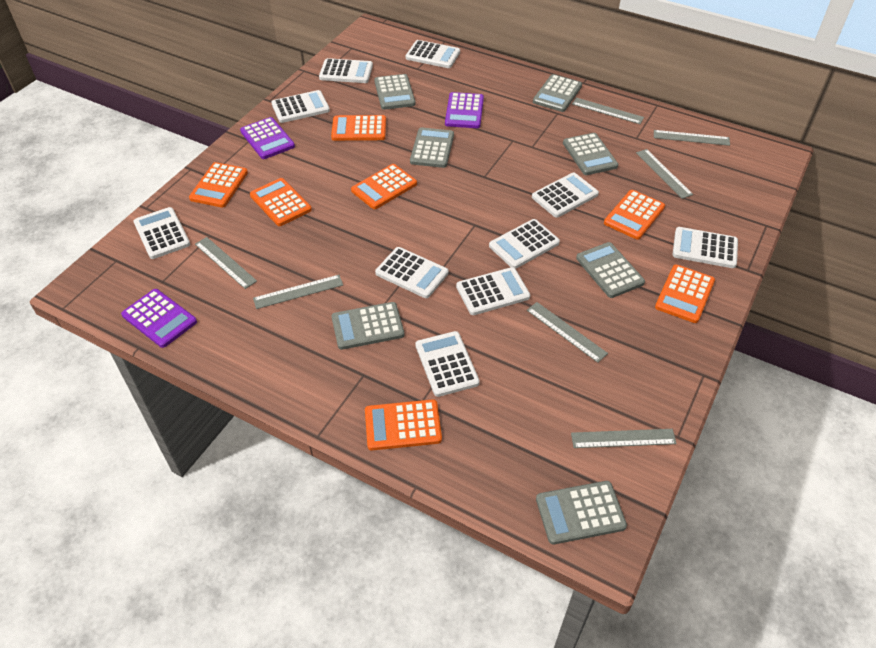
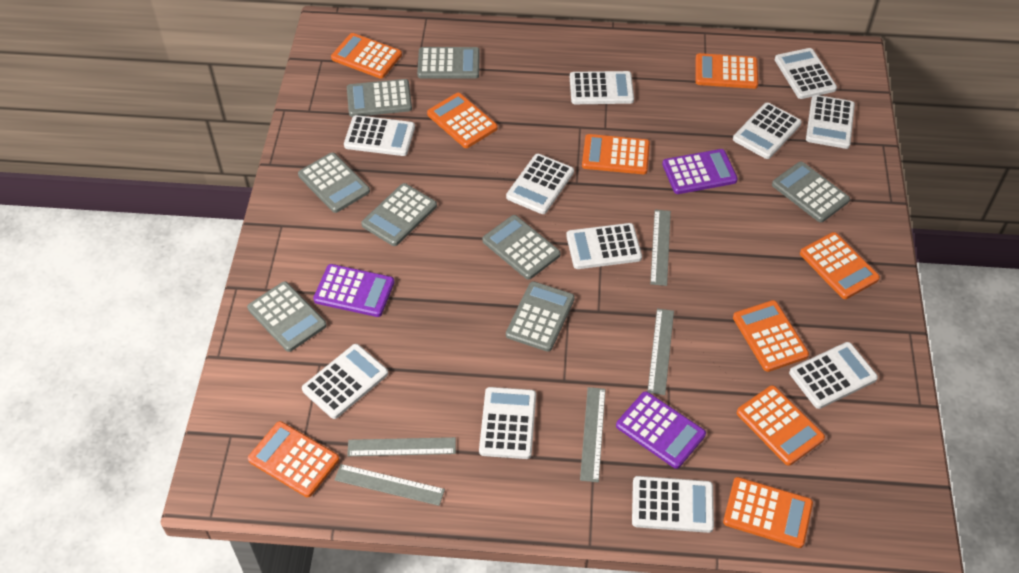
grey calculator: [332,302,405,350] [374,74,416,110] [410,127,454,168] [533,74,582,112] [536,481,627,544] [563,133,618,175] [576,242,645,298] = 7 -> [247,281,327,352] [298,152,370,213] [347,79,412,117] [361,183,437,246] [417,47,480,79] [482,215,561,280] [506,281,575,352] [772,162,850,222] = 8
grey ruler: [195,237,257,289] [253,275,343,309] [527,302,608,363] [571,429,677,448] [572,97,644,124] [636,149,693,199] [654,130,730,146] = 7 -> [335,464,445,506] [347,437,456,456] [580,387,606,482] [647,308,674,395] [650,210,671,286] = 5
orange calculator: [189,162,248,208] [250,178,312,226] [331,115,386,141] [351,164,417,209] [365,399,442,450] [604,190,665,240] [655,265,715,323] = 7 -> [248,421,339,497] [331,33,402,79] [427,93,498,148] [582,134,650,174] [695,53,758,89] [723,477,813,548] [733,300,809,372] [737,385,825,466] [800,232,880,299] = 9
white calculator: [134,207,190,259] [271,90,330,123] [319,58,373,83] [375,247,449,298] [406,40,460,68] [415,331,480,397] [456,267,530,315] [489,219,560,269] [532,173,599,218] [672,227,738,268] = 10 -> [302,344,388,419] [344,115,415,156] [479,387,536,459] [506,154,574,214] [566,223,642,269] [570,71,634,104] [632,476,714,533] [733,103,802,159] [775,48,837,99] [789,342,878,409] [806,95,855,149] = 11

